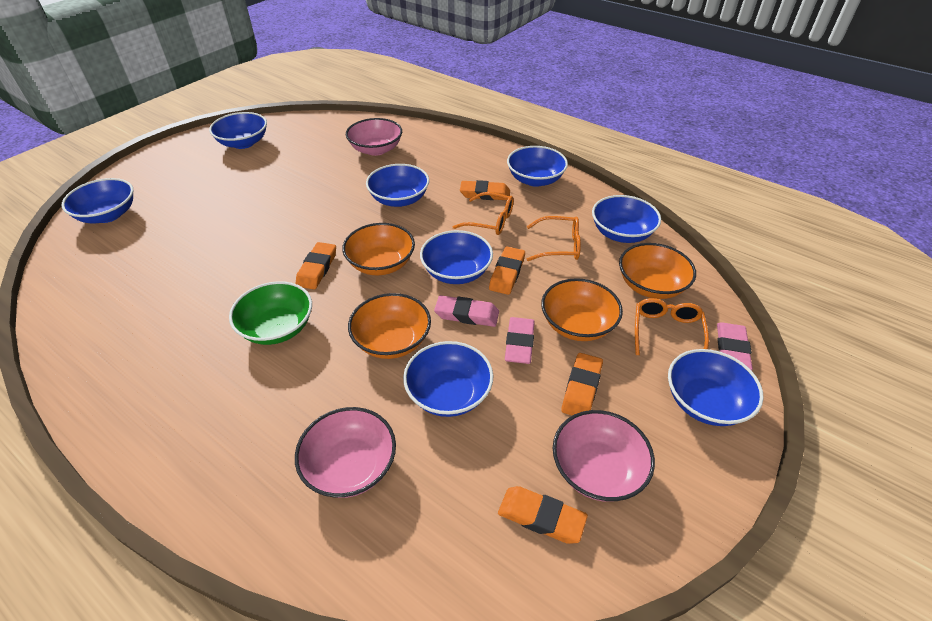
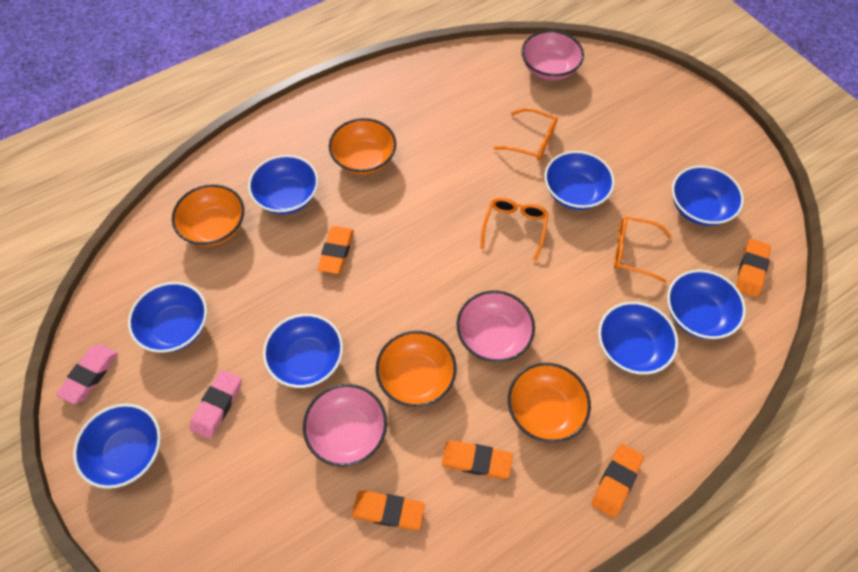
green bowl: [229,281,312,345] = 1 -> none = 0
pink eraser: [434,295,499,327] [505,317,535,364] [717,322,753,371] = 3 -> [56,345,118,404] [190,370,242,439] = 2

